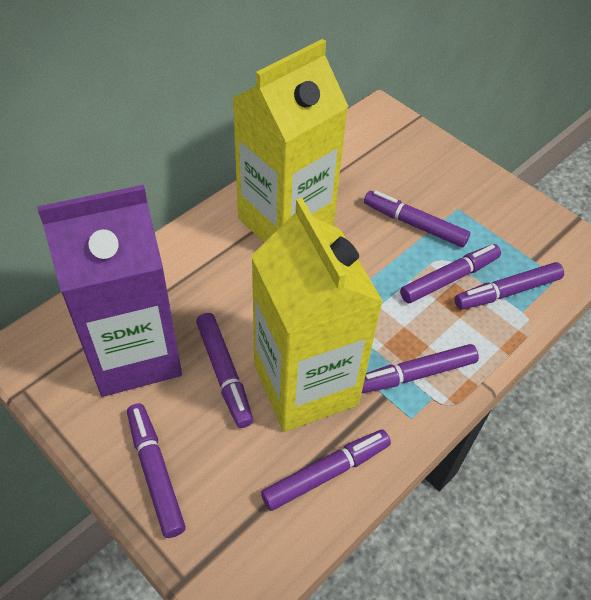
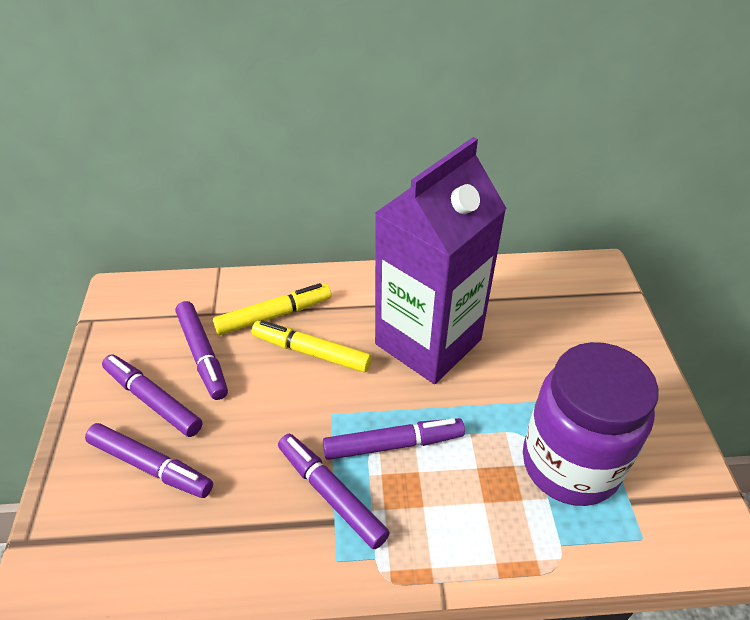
purple jar: none = 0 -> [523,342,659,506] = 1
purple marker: [127,403,186,538] [196,313,253,428] [261,430,391,511] [362,344,479,393] [364,190,470,247] [400,244,501,303] [455,262,564,310] = 7 -> [85,423,213,498] [102,354,202,437] [175,301,228,400] [278,434,390,549] [323,418,465,460] = 5
yellow carton: [232,39,349,243] [251,198,383,432] = 2 -> none = 0
yellow marker: none = 0 -> [213,283,332,335] [251,320,372,373] = 2

